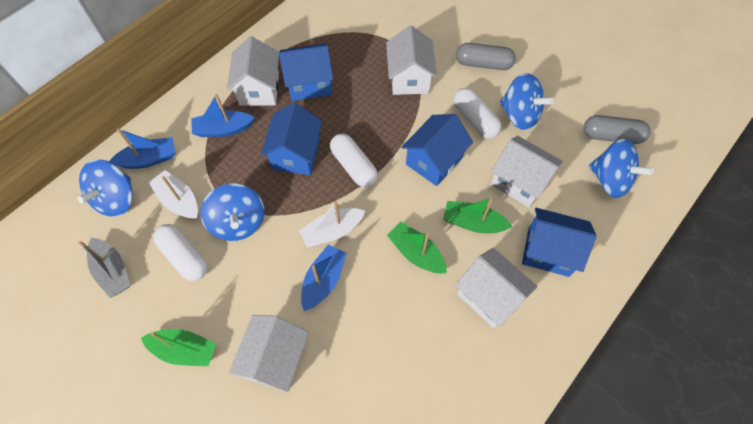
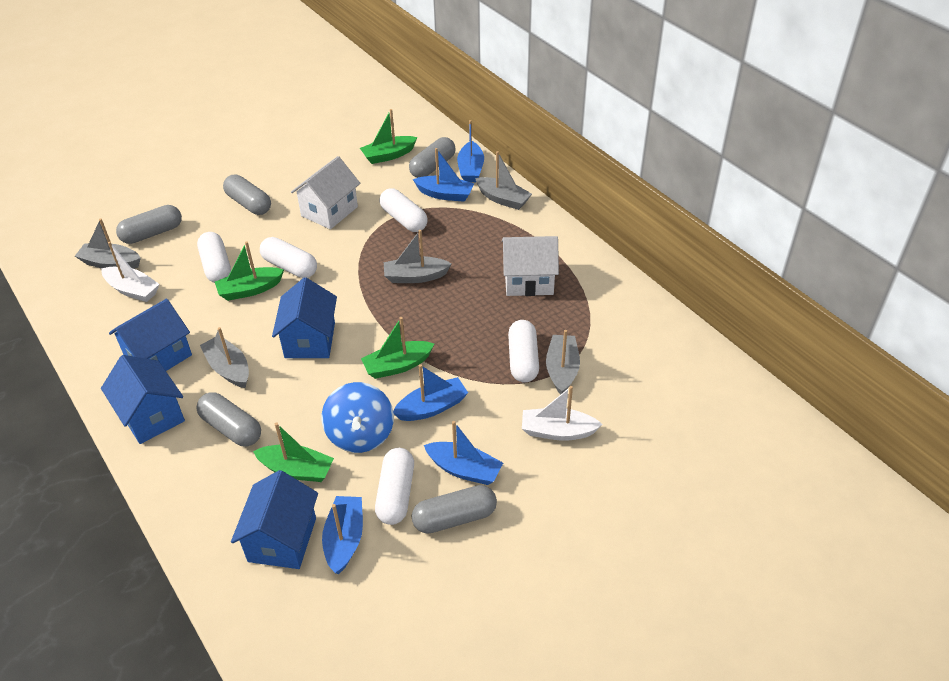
blue boat: [109,128,175,169] [191,94,254,137] [301,245,347,311] = 3 -> [322,496,363,574] [393,364,468,421] [413,148,474,202] [424,421,503,485] [457,120,484,182] = 5
blue spinning top: [78,160,133,217] [200,184,264,241] [500,73,554,130] [589,139,654,198] = 4 -> [322,382,394,453] = 1
green boat: [141,329,217,366] [387,222,447,273] [443,197,513,233] = 3 -> [215,241,284,301] [253,423,334,482] [360,109,417,164] [361,317,434,379] = 4
grey boat: [78,238,130,298] = 1 -> [75,219,141,269] [200,327,249,388] [384,230,452,283] [475,151,532,210] [546,330,580,395] = 5
grey capsule: [456,43,516,70] [584,115,651,144] = 2 -> [116,205,182,244] [196,392,261,446] [223,175,271,215] [409,137,456,178] [412,485,497,534] = 5
white capsule: [153,224,207,281] [330,134,378,187] [453,88,501,139] = 3 -> [197,232,231,283] [260,237,317,278] [375,448,414,525] [379,188,428,232] [508,320,539,383] = 5
white house: [227,36,279,106] [229,315,309,393] [386,25,437,95] [455,248,538,328] [491,136,563,208] = 5 -> [291,156,360,229] [502,236,559,296] = 2

